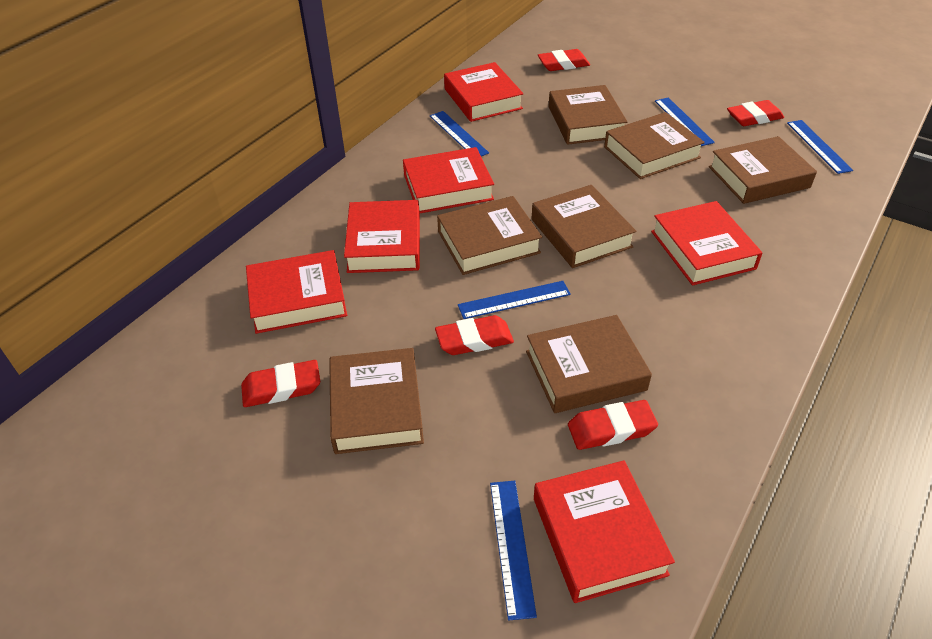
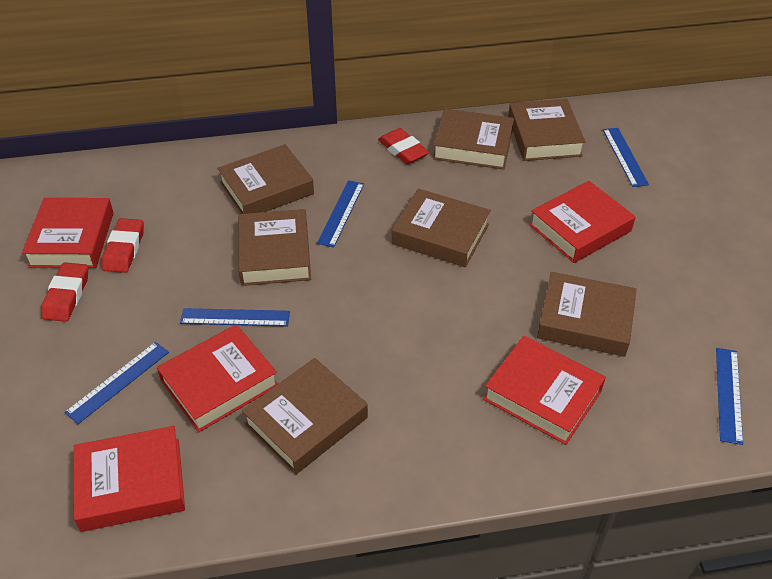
red book: [246,250,347,334] [344,200,420,273] [403,147,494,213] [444,62,523,122] [534,460,675,603] [651,201,762,286] = 6 -> [22,198,114,268] [74,426,185,532] [157,324,278,432] [483,336,606,445] [529,181,635,263] = 5
red eraser: [241,360,320,407] [435,315,514,355] [538,49,590,71] [568,400,658,450] [727,100,784,126] = 5 -> [41,262,88,322] [102,218,144,273] [378,128,429,164] = 3

